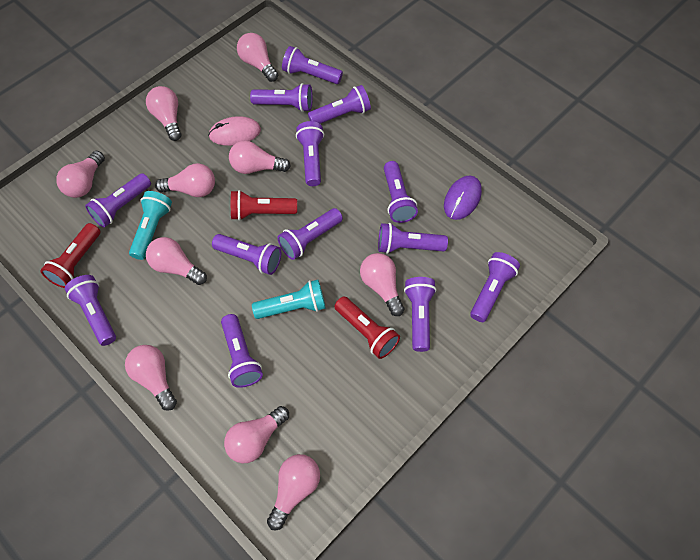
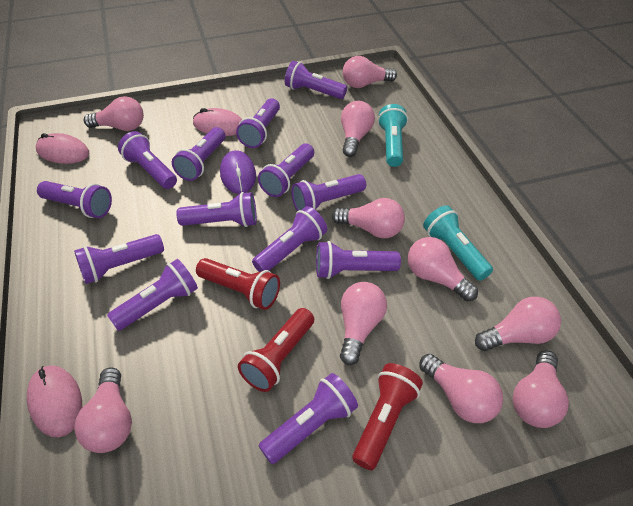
pink mouse: [208,116,261,146] = 1 -> [27,365,82,437] [36,133,89,164] [193,108,242,136] = 3

